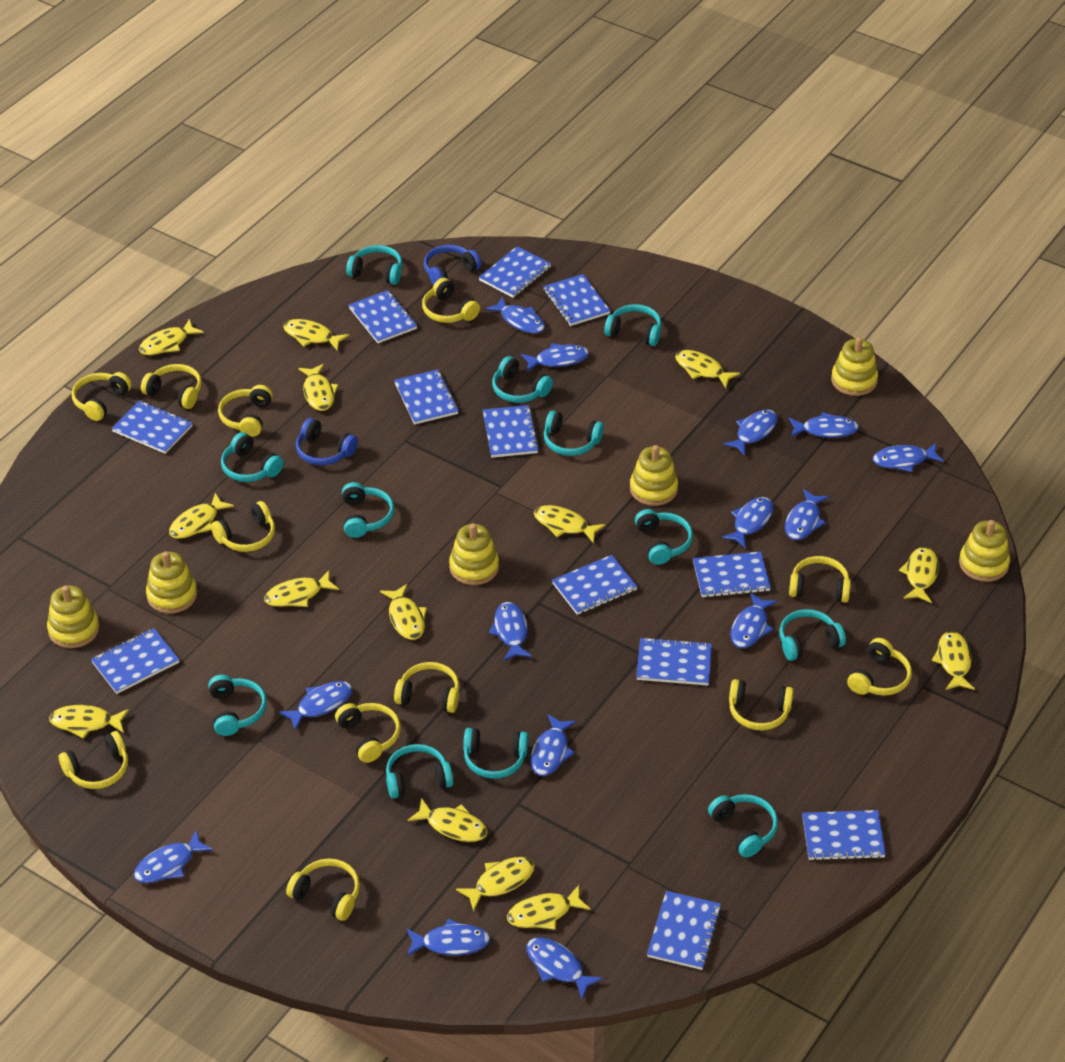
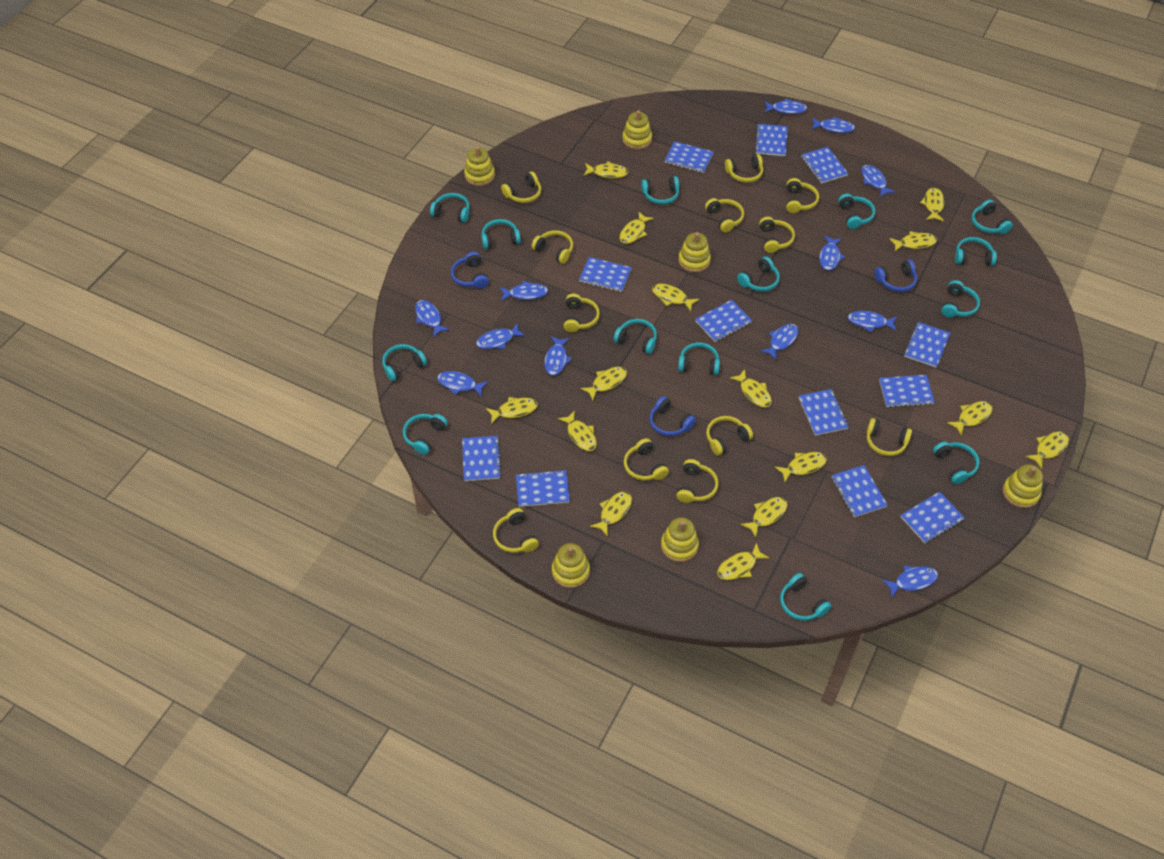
blue fish: [134,830,213,883] [279,681,353,730] [407,919,491,956] [485,296,545,334] [489,602,532,661] [521,343,589,372] [526,937,603,999] [530,714,576,776] [721,497,773,548] [723,410,778,456] [730,593,777,648] [785,489,829,540] [789,412,859,438] [873,443,944,472] = 14 -> [415,300,450,337] [437,371,488,396] [476,323,526,349] [500,281,548,301] [544,336,572,376] [760,324,798,360] [764,98,807,114] [811,117,855,133] [819,235,845,271] [848,311,897,332] [861,165,895,198] [882,566,938,598] = 12
blue headphones: [296,418,358,465] [424,245,481,285] = 2 -> [451,252,489,289] [649,396,696,436] [874,260,917,292] = 3
turquoise headphones: [208,675,267,736] [221,432,284,482] [342,482,394,538] [346,245,402,285] [386,744,453,799] [463,728,528,779] [492,356,553,403] [544,411,604,456] [604,304,662,346] [635,509,693,565] [708,794,778,858] [779,609,846,661] = 12 -> [382,344,427,382] [403,414,448,455] [430,193,470,223] [481,219,521,249] [614,319,657,354] [641,176,679,204] [678,343,720,375] [737,256,780,292] [780,573,831,621] [838,194,875,229] [933,442,980,484] [941,280,980,318] [955,237,997,266] [971,200,1013,234] = 14
yellow fish: [49,705,129,739] [139,319,204,355] [169,493,234,539] [264,570,339,607] [283,319,349,351] [298,364,339,411] [380,584,427,640] [408,798,488,842] [456,857,535,912] [507,885,591,930] [534,505,605,543] [675,350,740,388] [899,547,939,603] [932,631,975,690] = 14 -> [486,397,538,424] [558,410,597,451] [580,367,627,401] [583,161,629,178] [590,491,632,537] [620,212,654,244] [652,284,699,311] [717,543,769,580] [730,369,772,407] [740,497,788,537] [775,452,827,482] [889,231,937,251] [920,187,945,222] [947,401,992,436] [1025,431,1069,469] = 15

